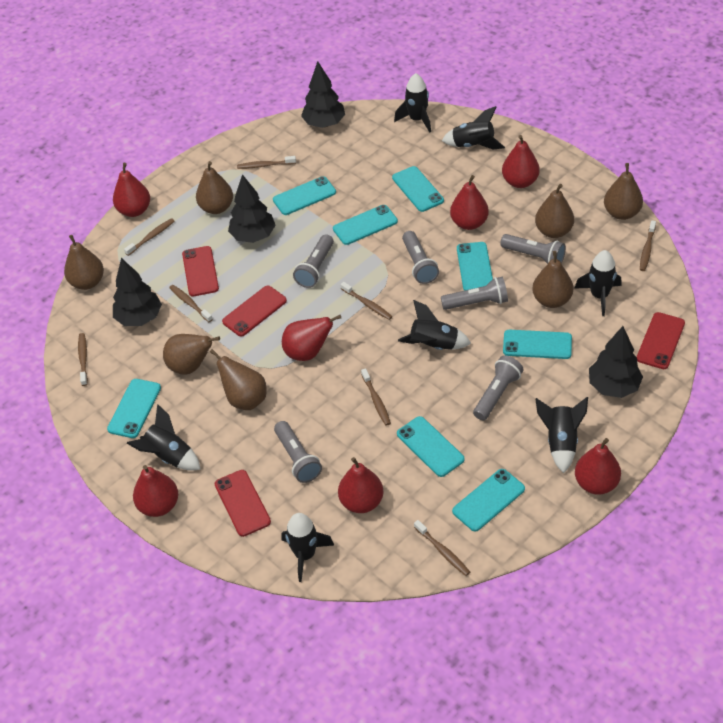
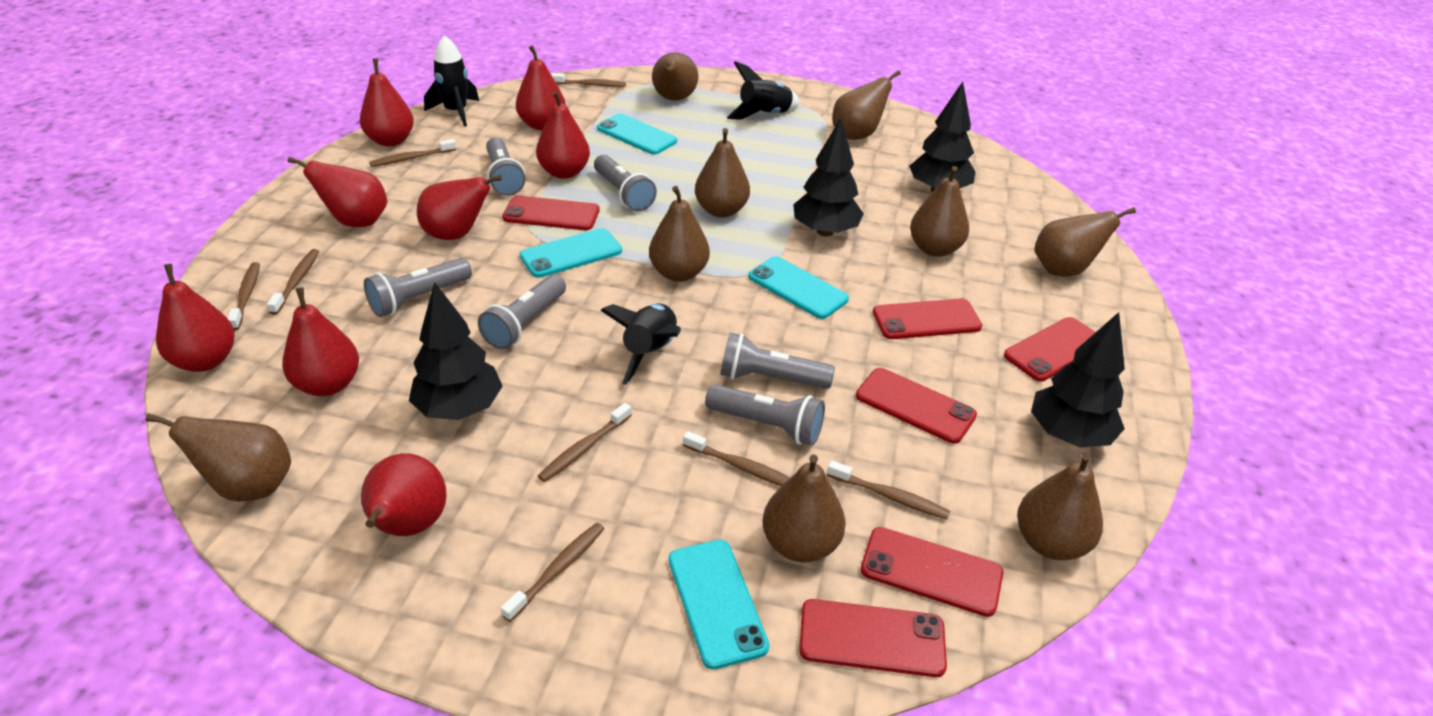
black rocket: [127,404,201,471] [281,513,334,582] [394,73,431,132] [398,300,471,350] [442,106,505,149] [535,397,588,473] [574,250,621,316] = 7 -> [424,35,479,127] [600,304,681,385] [727,61,800,120] = 3
brown pear: [64,235,104,290] [163,334,220,374] [196,161,233,214] [210,349,267,410] [532,251,573,308] [535,184,574,238] [604,163,643,220] = 7 -> [146,413,291,501] [649,186,710,282] [652,52,698,101] [695,128,750,218] [762,454,846,563] [832,70,901,140] [910,166,969,257] [1017,452,1103,560] [1034,207,1136,276] = 9
red pear: [113,163,150,217] [133,465,178,517] [282,315,341,361] [338,457,383,513] [450,175,489,230] [502,135,540,188] [575,438,621,495] = 7 -> [156,264,235,372] [282,287,359,396] [288,157,387,227] [360,58,414,146] [361,453,447,536] [417,175,502,240] [516,45,566,130] [536,91,590,179] = 8
red phone: [182,246,219,297] [215,470,271,537] [222,286,287,337] [637,312,685,369] = 4 -> [502,195,600,230] [799,599,947,677] [856,368,977,444] [861,527,1003,617] [873,298,982,339] [1004,317,1096,382] = 6
turquoise phone: [107,379,161,438] [273,176,336,215] [333,205,398,245] [392,166,444,212] [397,416,465,477] [452,469,525,531] [457,242,493,291] [503,330,572,359] = 8 -> [519,228,622,278] [597,113,677,155] [669,540,769,670] [748,256,849,319] = 4

